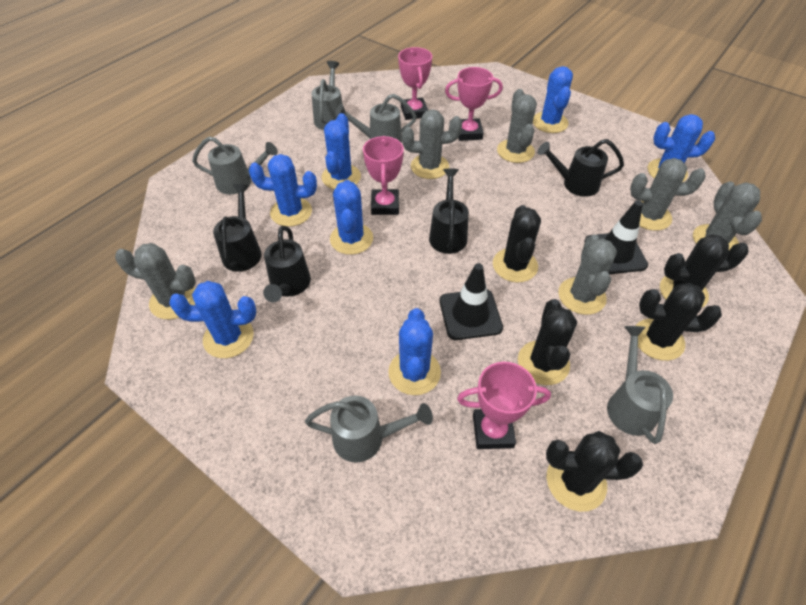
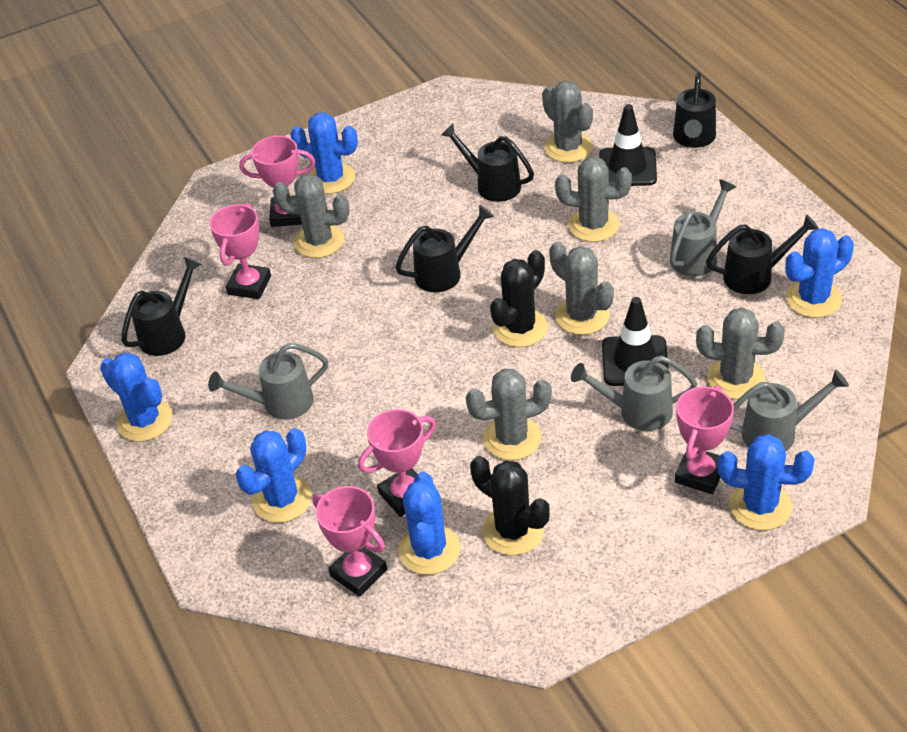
black cactus: [493,205,541,282] [518,299,577,385] [546,431,643,512] [636,283,722,361] [660,234,749,307] = 5 -> [470,456,550,555] [490,250,548,347] = 2
black watering can: [213,184,262,272] [263,226,311,303] [429,168,469,254] [537,139,624,197] = 4 -> [121,257,202,356] [395,205,494,292] [441,124,534,202] [673,72,716,148] [706,214,819,294] = 5
blue cactus: [169,281,256,358] [249,154,317,227] [321,113,361,189] [330,180,373,255] [388,308,441,395] [533,66,573,133] [648,114,715,182] = 7 -> [100,352,173,442] [235,428,312,523] [290,112,358,194] [398,472,460,575] [718,434,815,530] [785,228,854,318] = 6
grey watering can: [192,136,278,194] [305,396,433,463] [312,61,342,130] [335,94,417,143] [607,326,673,444] = 5 -> [208,343,328,420] [571,356,697,431] [670,179,736,276] [730,369,849,451] = 4
pink trophy: [363,136,404,215] [398,47,432,120] [445,67,503,141] [457,362,551,449] = 4 -> [209,203,271,299] [240,136,315,227] [312,486,387,597] [358,409,436,517] [675,385,734,494] = 5

